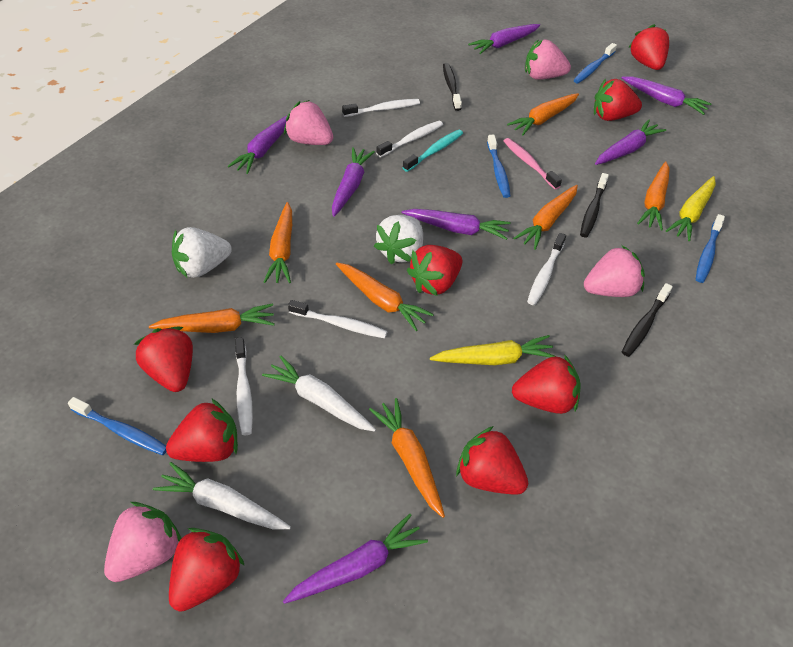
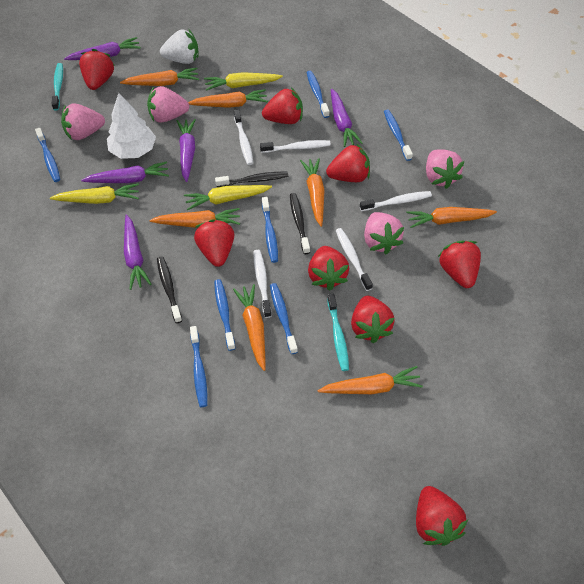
blue toothbrush: [68,397,166,455] [487,135,510,198] [574,43,617,83] [696,214,725,283] = 4 -> [35,128,60,182] [190,326,207,407] [214,279,236,351] [262,197,278,263] [270,283,298,354] [307,71,329,118] [384,109,413,161] = 7
pink toothbrush: [504,138,562,190] = 1 -> none = 0
purple carrot: [228,116,287,174] [283,514,428,604] [332,147,375,217] [402,209,511,240] [468,24,540,54] [595,120,666,165] [622,76,712,115] = 7 -> [64,37,141,60] [81,161,169,183] [124,214,152,290] [177,119,196,182] [331,89,362,147] = 5
turquoise toothbrush: [403,130,463,172] = 1 -> [51,63,63,111] [327,294,349,371] = 2
white carrot: [153,462,291,529] [262,356,376,432] = 2 -> none = 0
white strawberry: [172,227,232,278] [374,215,423,264] = 2 -> [160,29,198,64] = 1
white tree: none = 0 -> [107,93,156,159] = 1
yellow carrot: [430,335,557,365] [666,176,715,241] = 2 -> [50,184,139,204] [184,185,272,210] [204,72,283,91] = 3

